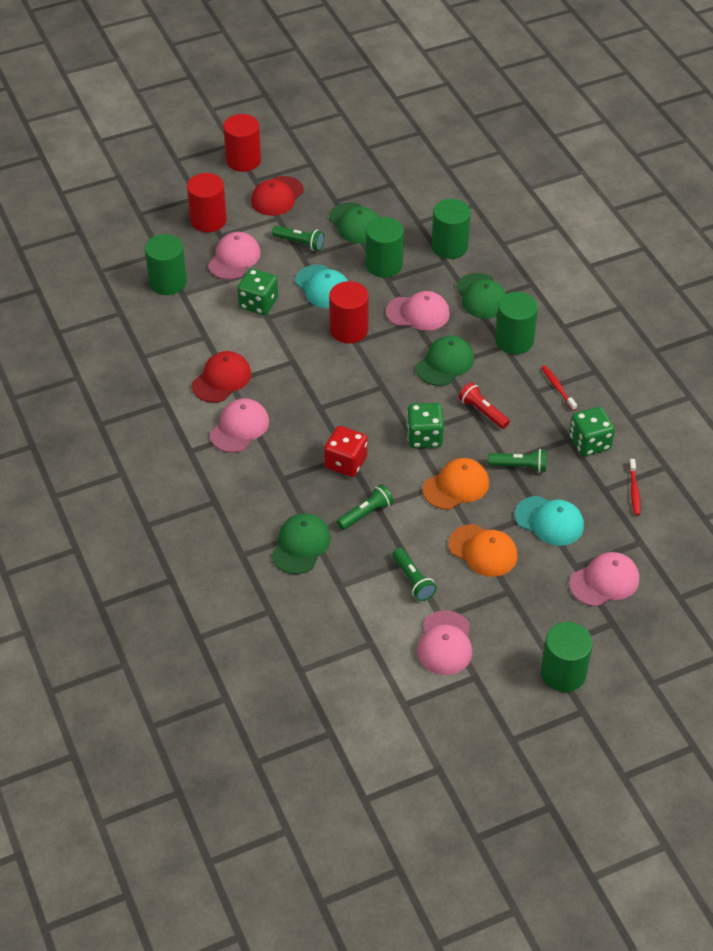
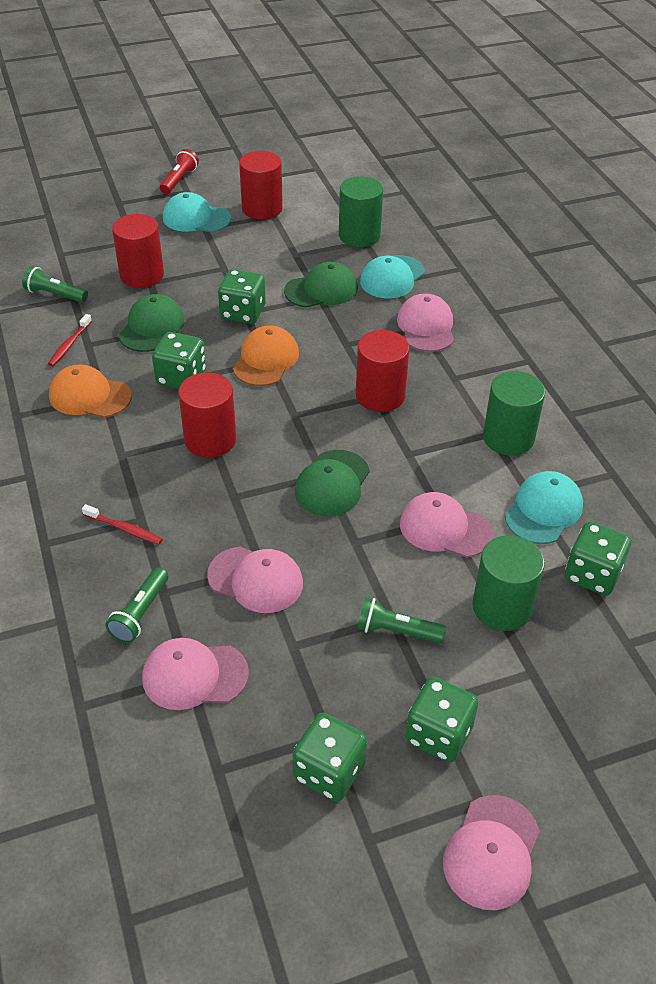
green cap: [271,513,331,574] [329,203,379,244] [416,335,474,386] [456,273,506,319] = 4 -> [119,294,185,352] [284,262,358,308] [295,450,370,516] = 3
green cylinder: [145,234,187,295] [366,217,404,278] [432,199,471,259] [495,292,538,354] [541,622,593,692] = 5 -> [339,176,383,247] [472,535,545,631] [483,371,545,456] = 3
green dice: [237,268,278,315] [407,403,444,448] [569,407,615,456] = 3 -> [152,332,206,389] [218,269,266,324] [293,713,367,802] [405,677,479,762] [565,522,631,596] = 5
green flashlight: [272,226,325,251] [337,484,394,530] [392,548,437,601] [488,449,547,473] = 4 -> [22,266,88,303] [106,567,168,643] [357,597,446,643] = 3
red cap: [192,351,251,403] [251,176,304,216] = 2 -> none = 0
red cylinder: [187,173,227,232] [223,114,261,172] [329,281,369,344] = 3 -> [112,214,164,288] [178,372,236,457] [239,151,283,220] [356,330,410,412] = 4
red dice: [324,426,368,477] = 1 -> none = 0
turquoise cap: [295,265,348,308] [515,496,584,546] = 2 -> [163,192,231,232] [360,255,425,298] [505,471,583,544] = 3

